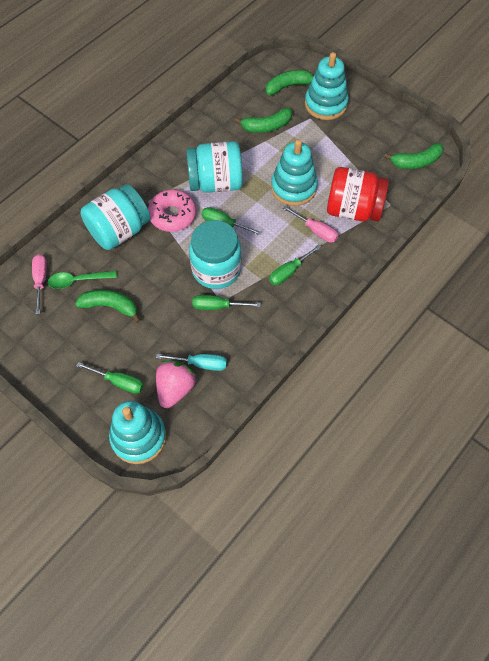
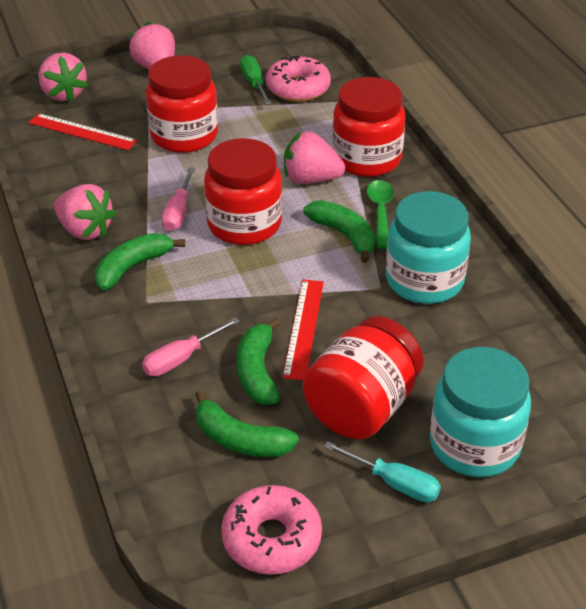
green screwdriver: [76,362,144,394] [193,295,261,310] [201,207,262,235] [269,244,322,285] = 4 -> [240,55,271,105] = 1
pink donut: [148,189,196,232] = 1 -> [221,485,322,575] [266,55,331,102] = 2
pink strawberry: [156,361,196,408] = 1 -> [38,53,88,102] [54,184,116,240] [129,22,175,69] [284,131,345,184] = 4
red jar: [327,167,389,221] = 1 -> [146,55,218,153] [204,138,282,245] [303,316,424,439] [332,77,405,177] = 4
red ruler: none = 0 -> [29,113,137,150] [282,280,324,380] = 2
turquoise jar: [80,184,150,250] [186,141,243,193] [189,220,242,289] = 3 -> [386,191,471,304] [430,347,531,477] = 2
turquoise stacking toy: [109,401,166,464] [271,139,318,206] [305,52,348,120] = 3 -> none = 0

